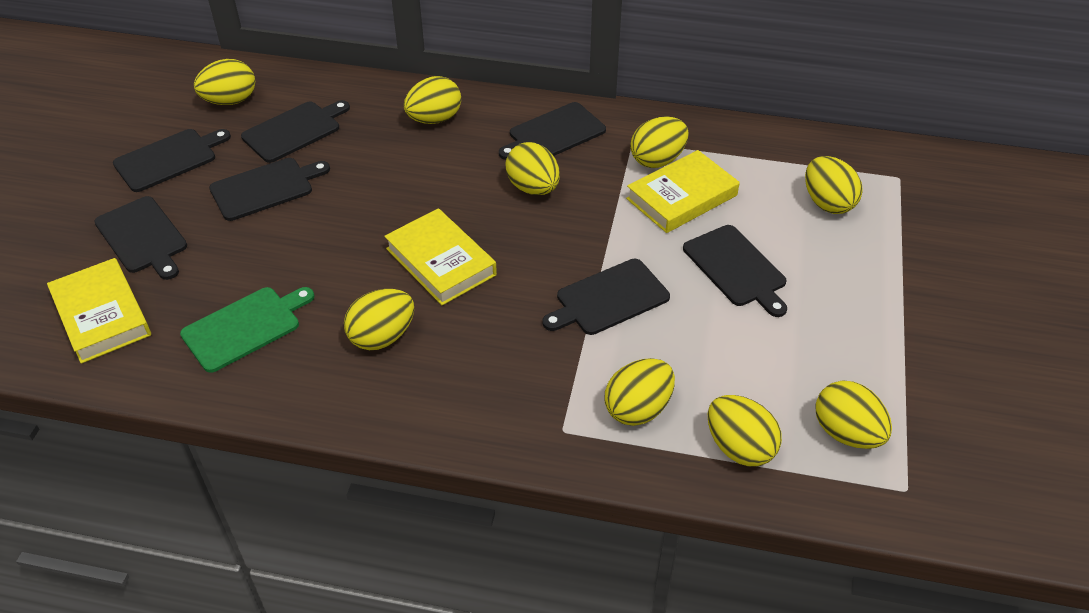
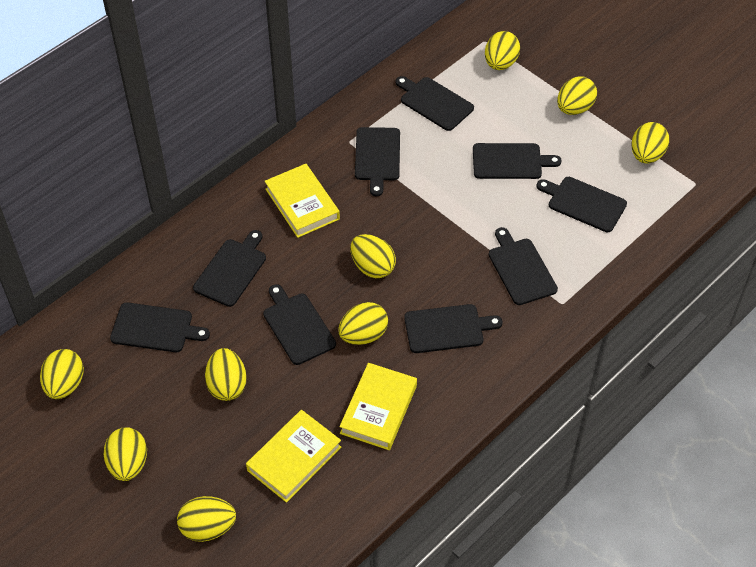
black cutting board: [94,196,187,280] [113,129,231,192] [209,158,330,221] [241,100,350,163] [499,102,606,160] [542,259,670,335] [683,225,787,317] = 7 -> [110,302,210,352] [193,230,266,307] [263,284,336,365] [355,127,400,196] [396,76,474,131] [404,304,502,353] [473,143,562,179] [489,227,558,305] [537,177,627,232] = 9
green cutting board: [180,287,314,373] = 1 -> none = 0

